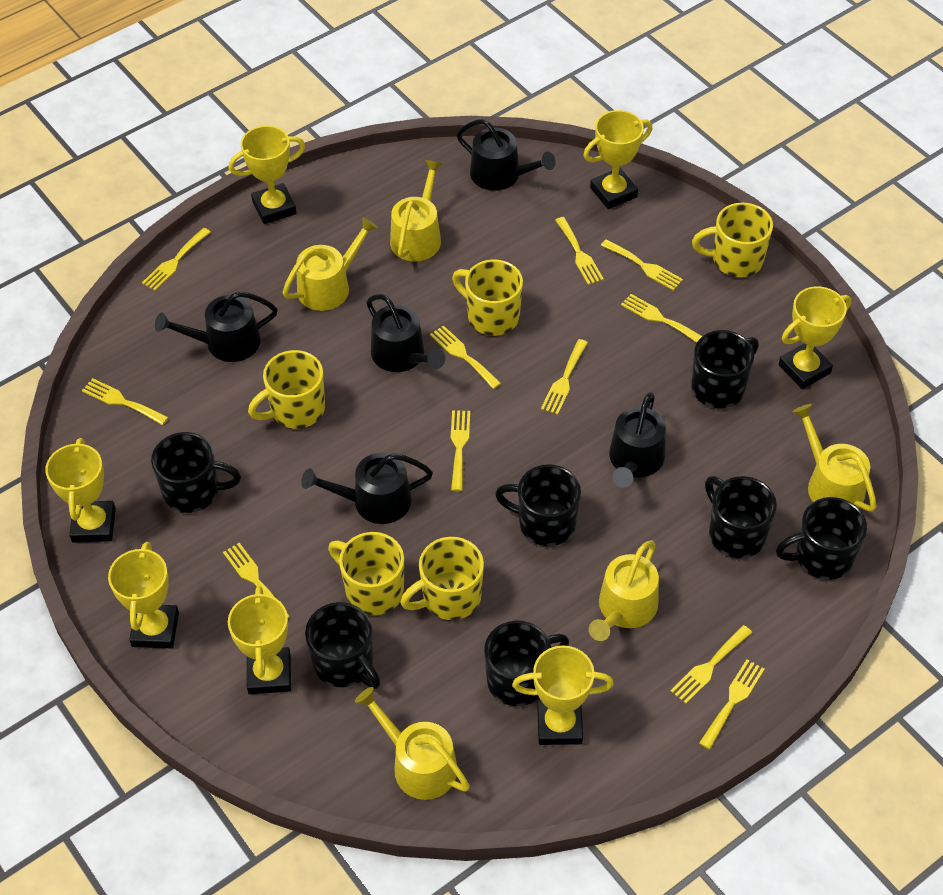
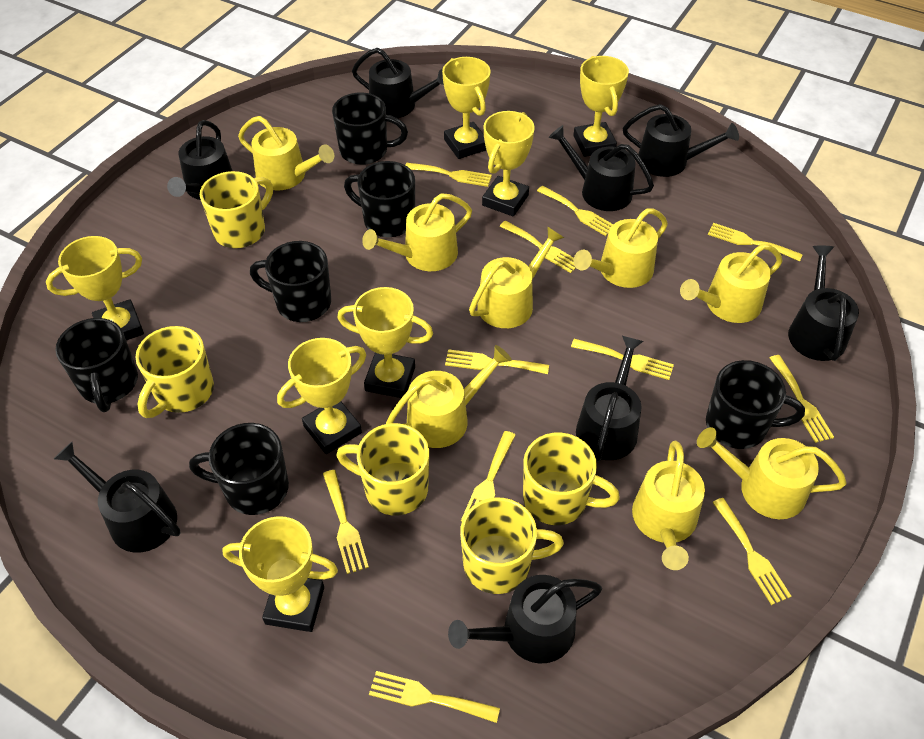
black mug: [151,432,241,513] [305,602,380,689] [484,621,569,706] [495,465,581,546] [691,330,759,408] [705,476,777,558] [776,497,867,580] = 7 -> [55,318,138,412] [189,423,289,515] [250,241,331,322] [332,93,408,165] [344,161,415,237] [706,360,805,449] = 6
black watering can: [155,291,278,362] [301,453,433,524] [366,294,445,372] [457,119,556,191] [609,392,666,488] = 5 -> [54,442,180,552] [167,120,232,200] [352,48,444,118] [448,575,602,664] [549,125,654,211] [576,336,643,462] [623,104,739,177] [788,246,859,361] = 8
yellow watering can: [283,217,378,311] [355,687,470,800] [390,160,443,261] [589,540,659,641] [792,404,877,512] = 5 -> [238,116,334,191] [362,193,472,271] [386,345,512,448] [469,226,564,328] [574,209,668,288] [632,440,705,570] [680,244,783,323] [697,427,847,519] = 8

